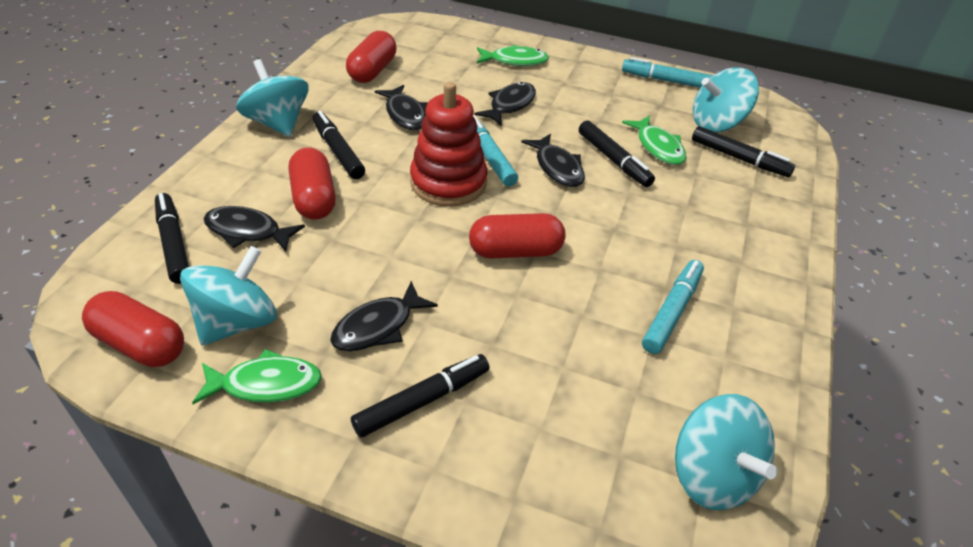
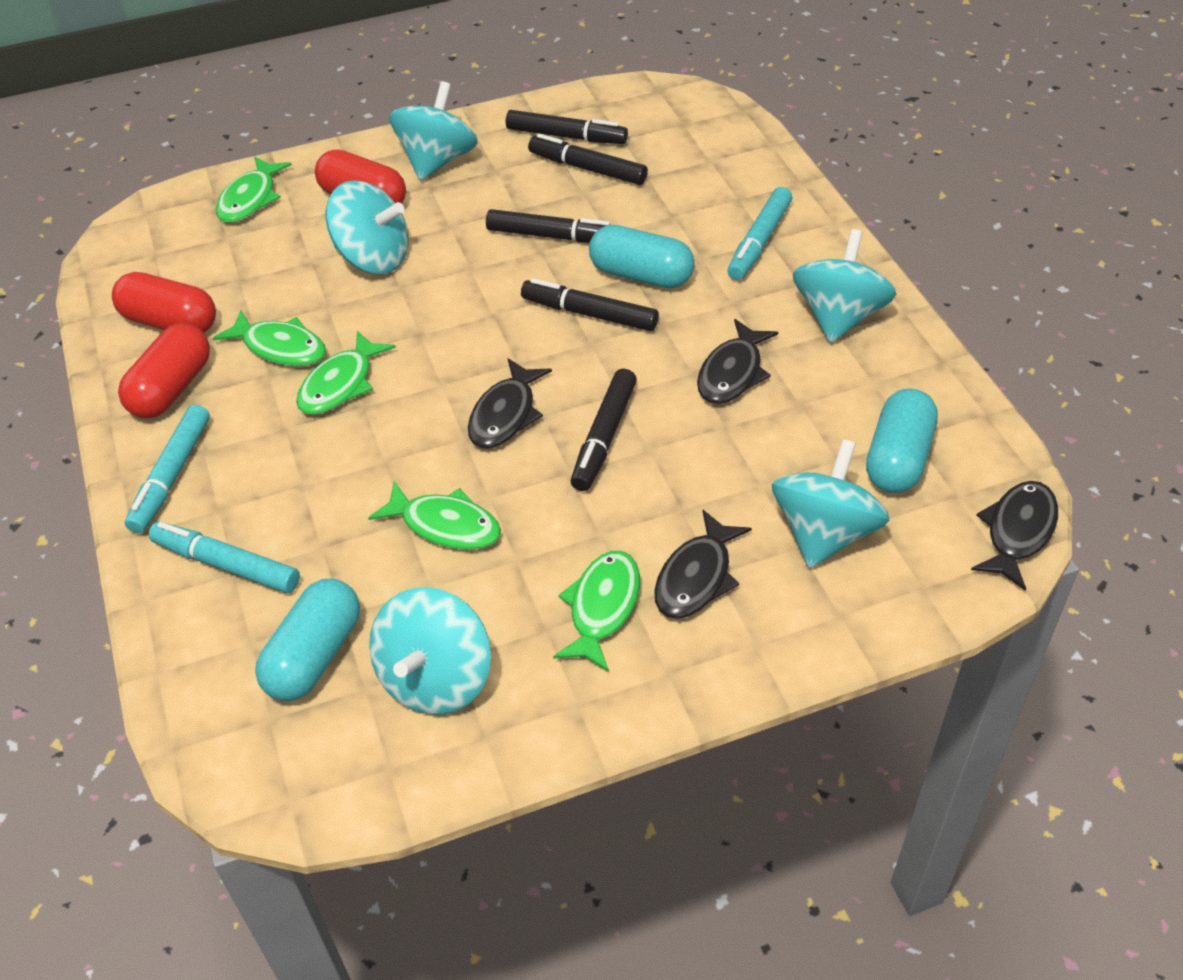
black fish: [204,206,305,252] [330,281,438,351] [375,85,428,130] [474,82,536,126] [521,134,585,187] = 5 -> [468,358,552,449] [654,510,752,619] [697,319,778,404] [971,481,1058,591] = 4
green fish: [192,349,322,404] [477,45,549,66] [622,115,686,165] = 3 -> [213,310,326,366] [216,156,292,223] [296,331,396,415] [368,481,501,550] [553,551,640,672] = 5
red capsule: [82,291,184,367] [289,148,336,220] [346,31,396,83] [469,213,565,259] = 4 -> [112,272,216,333] [118,323,210,418] [315,149,406,204] = 3
red stacking toy: [410,82,487,207] = 1 -> none = 0
turquoise capsule: none = 0 -> [255,579,360,701] [589,225,695,288] [866,388,938,493] = 3
turquoise spinning top: [180,246,277,346] [236,59,309,137] [675,394,777,510] [693,67,759,132] = 4 -> [326,180,409,274] [369,587,491,715] [389,81,478,181] [772,439,890,568] [793,229,896,343] = 5

